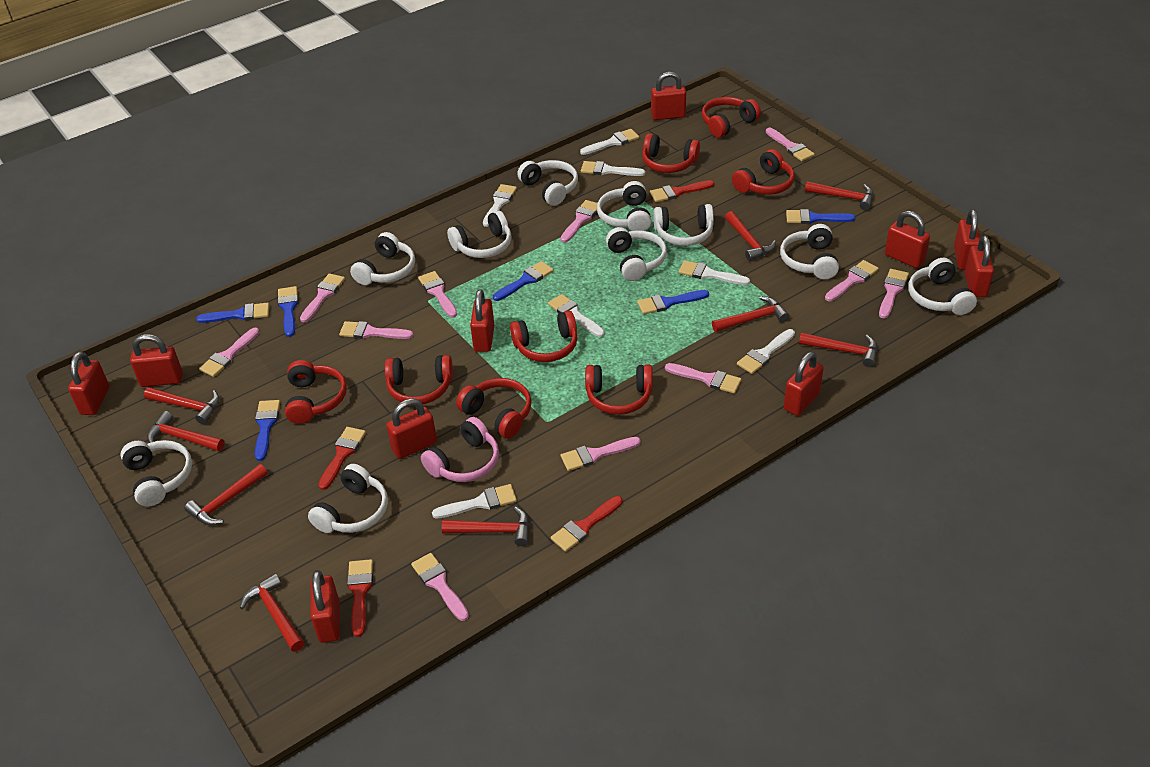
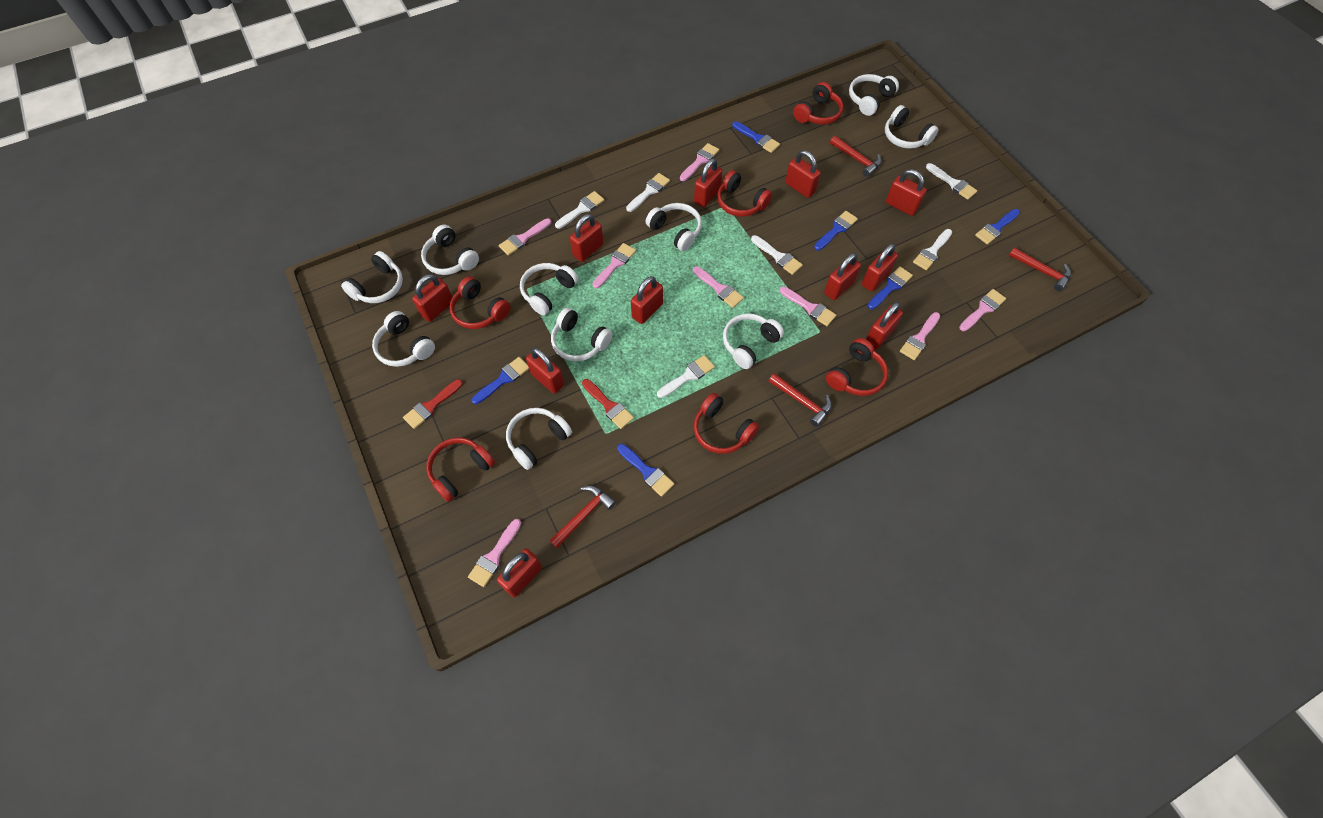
pink brush: [199,328,259,377] [300,273,345,323] [339,321,413,339] [411,553,469,621] [418,271,457,317] [561,200,597,243] [561,437,641,471] [665,363,741,393] [766,128,815,161] [825,260,879,301] [879,269,909,318] = 11 -> [468,519,521,587] [499,218,551,256] [593,243,636,289] [680,143,719,181] [693,266,744,308] [779,286,836,326] [900,312,940,360] [959,289,1006,331] = 8
pink headphones: [421,417,499,482] = 1 -> none = 0
red brush: [318,427,366,490] [347,559,373,637] [551,496,623,552] [650,180,714,202] = 4 -> [403,379,463,429] [582,379,634,429] = 2
red hammer: [144,387,220,424] [147,411,225,451] [184,464,268,526] [240,573,305,652] [442,507,529,546] [712,296,789,332] [725,211,776,261] [799,332,877,367] [805,182,873,210] = 9 -> [549,486,616,548] [769,373,832,427] [830,136,882,177] [1009,247,1071,291] = 4
red headphones: [285,360,347,424] [385,355,453,404] [456,378,531,439] [510,310,578,362] [585,364,653,415] [642,133,700,173] [702,97,761,138] [732,149,794,195] = 8 -> [426,437,495,502] [450,276,510,329] [694,393,759,454] [717,170,772,217] [793,82,844,124] [826,338,888,396] = 6
red padlock: [68,352,109,415] [130,334,183,387] [311,570,340,643] [386,398,437,459] [470,289,494,352] [651,72,686,120] [784,351,824,416] [885,211,930,268] [954,209,980,270] [965,236,994,297] = 10 -> [412,274,452,322] [497,549,542,597] [526,348,564,394] [570,214,604,262] [631,276,663,324] [694,158,722,207] [785,150,821,198] [824,253,861,300] [862,244,898,291] [866,302,903,350] [886,169,927,216] = 11
white brush: [432,484,517,518] [483,184,517,227] [548,294,605,337] [580,129,639,155] [581,161,645,176] [679,260,750,285] [737,329,795,374] = 7 -> [555,191,604,229] [626,173,670,212] [657,355,715,398] [751,235,803,275] [913,229,952,270] [926,163,977,200] = 6

